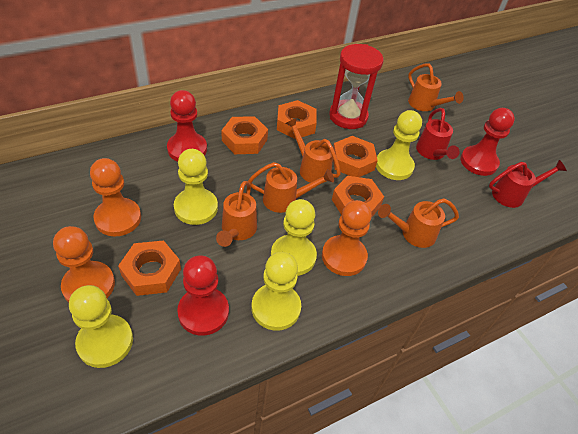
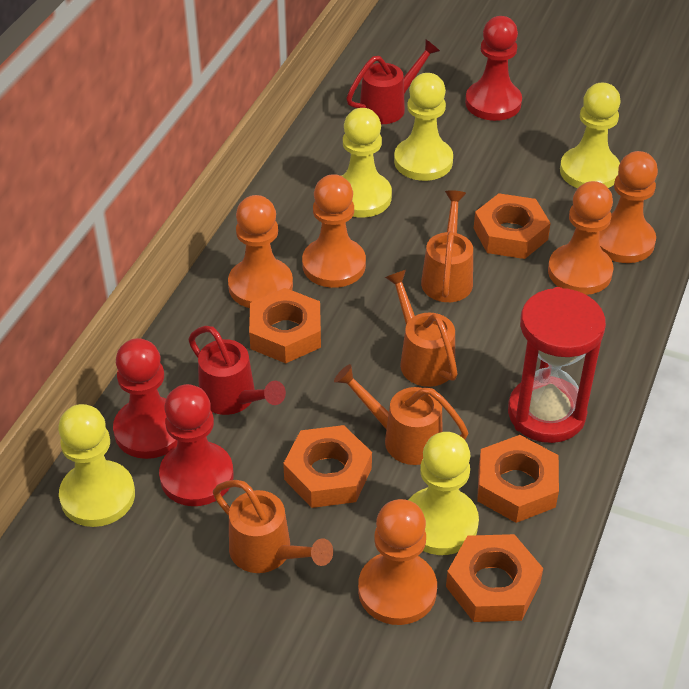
orange pawn: [53,226,115,303] [90,158,141,237] [322,200,372,276] = 3 -> [228,195,293,308] [302,174,366,288] [358,499,437,625] [548,181,614,295] [599,151,658,263] = 5
orange watering can: [216,181,257,247] [248,162,334,213] [285,118,341,183] [378,198,459,248] [408,63,464,111] = 5 -> [213,480,333,573] [334,364,469,465] [385,270,458,387] [421,190,473,302] = 4

